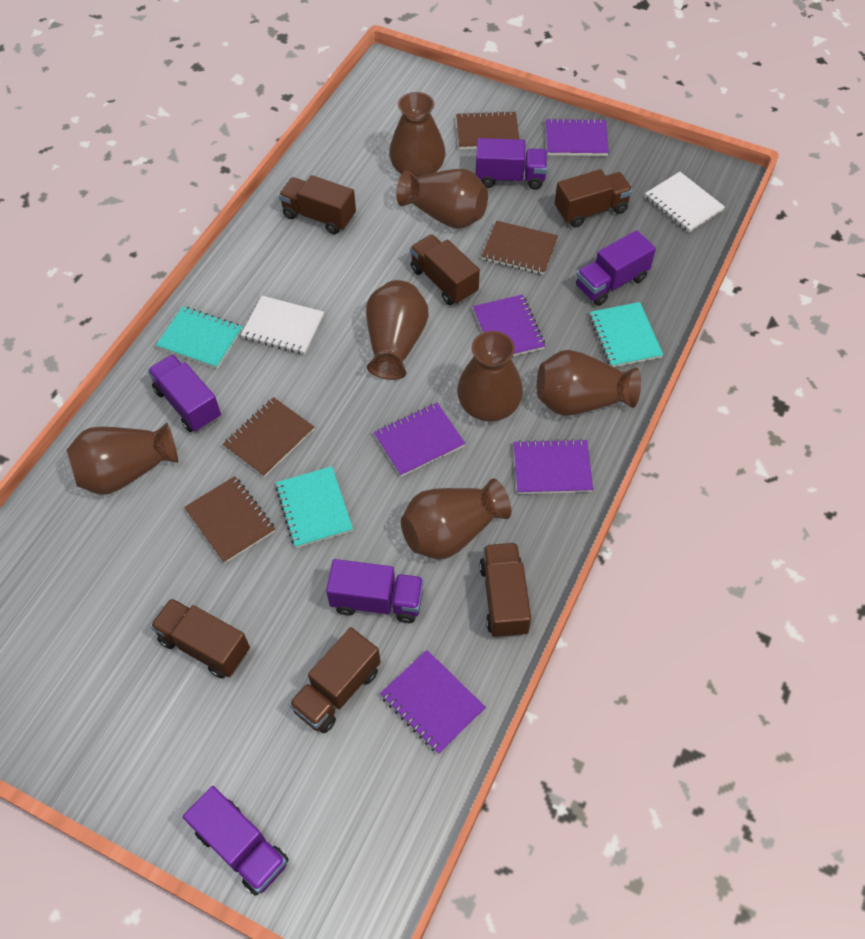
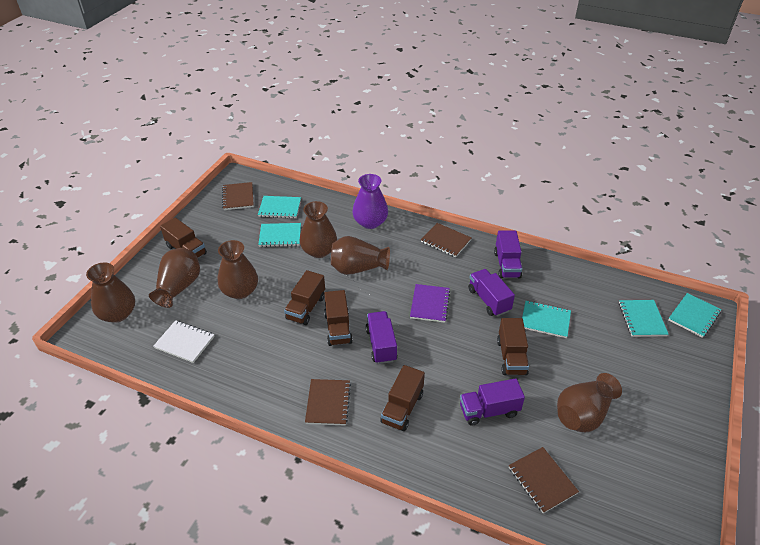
brown truck: [150,598,250,678] [279,175,356,234] [289,627,381,733] [410,234,480,305] [479,543,531,638] [555,169,633,228] = 6 -> [160,217,207,258] [284,270,325,325] [324,290,353,346] [380,365,425,431] [497,318,529,375] = 5
brown vase: [67,423,178,495] [366,280,429,380] [389,92,446,177] [396,169,488,229] [401,478,511,560] [457,331,523,422] [537,350,641,416] = 7 -> [86,262,135,323] [149,248,200,308] [218,240,258,299] [300,201,337,258] [331,236,390,275] [557,373,622,432] = 6
purple notebook: [374,403,465,477] [380,650,486,754] [473,295,545,356] [514,439,593,494] [546,118,609,156] = 5 -> [410,284,450,323] = 1
purple truck: [147,354,221,432] [183,786,289,896] [326,559,424,623] [476,138,547,190] [576,230,656,306] = 5 -> [366,311,398,364] [460,378,525,426] [468,269,515,316] [494,231,522,279] = 4
purple vase: none = 0 -> [352,174,388,229] = 1
turquoise notebook: [156,306,242,369] [275,466,353,548] [589,302,663,367] = 3 -> [258,196,301,218] [258,223,301,247] [522,301,571,338] [619,300,669,337] [668,293,721,338] = 5
white notebook: [241,296,324,355] [645,172,725,232] = 2 -> [154,320,214,363] = 1

